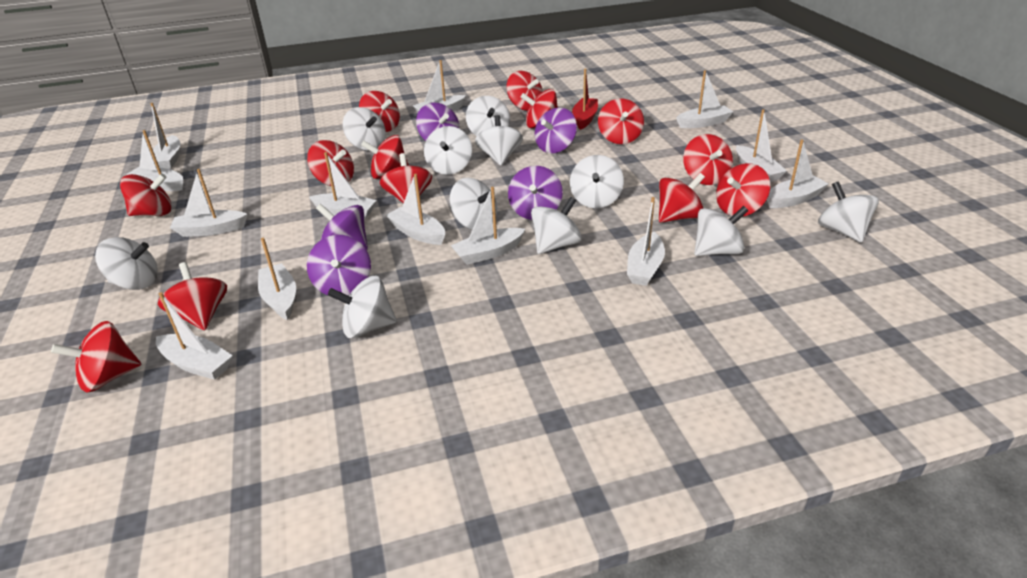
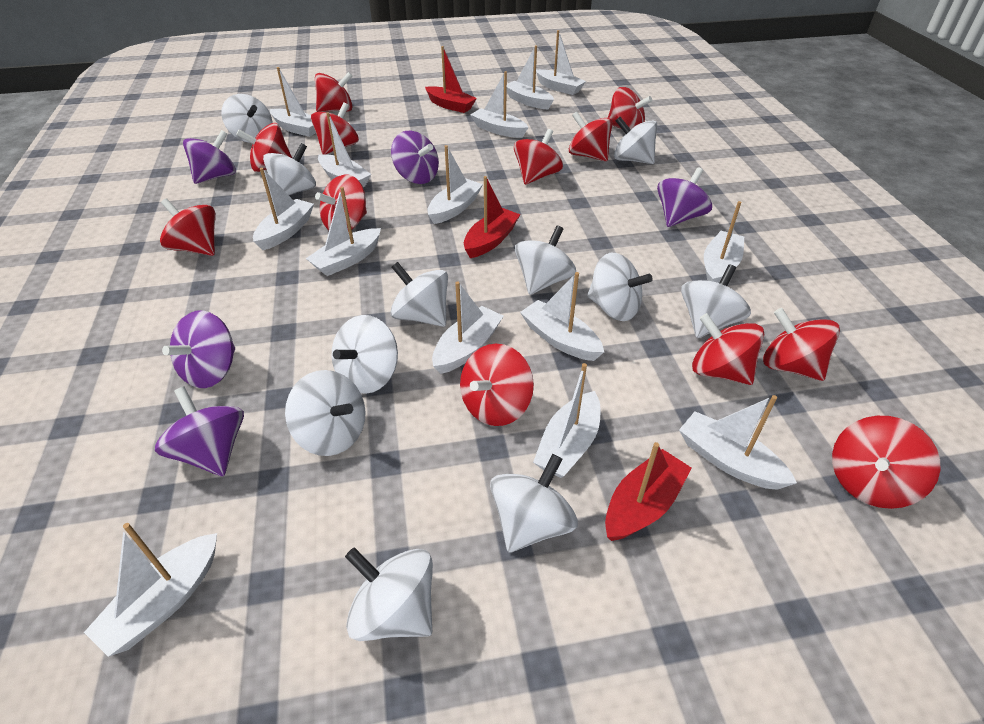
red boat: [572,68,598,130] = 1 -> [425,46,477,113] [464,176,521,258] [605,442,692,541] = 3
red spinning top: [51,321,141,393] [120,173,172,216] [158,262,227,330] [307,140,354,186] [359,91,400,132] [361,135,409,179] [380,153,432,203] [506,71,543,111] [521,89,558,128] [598,98,644,144] [659,173,705,223] [683,134,733,185] [716,163,770,216] = 13 -> [160,198,216,256] [236,123,292,172] [311,102,359,154] [315,72,353,112] [315,175,367,232] [460,344,534,426] [514,129,563,185] [569,111,613,161] [608,87,652,129] [692,313,764,385] [763,308,840,381] [832,416,940,509] = 12
white boat: [126,130,183,191] [150,103,180,169] [156,292,233,380] [170,169,247,237] [258,238,296,320] [309,152,377,219] [386,174,445,245] [413,60,466,112] [451,187,525,265] [627,197,665,286] [676,70,733,128] [736,109,787,182] [767,140,829,208] = 13 -> [84,523,217,657] [253,168,314,250] [270,67,316,137] [306,187,381,276] [318,112,371,187] [428,145,483,224] [432,281,503,374] [470,71,528,138] [507,46,554,109] [520,272,604,361] [533,363,600,478] [536,30,586,95] [679,395,797,490] [704,201,744,283] = 14

